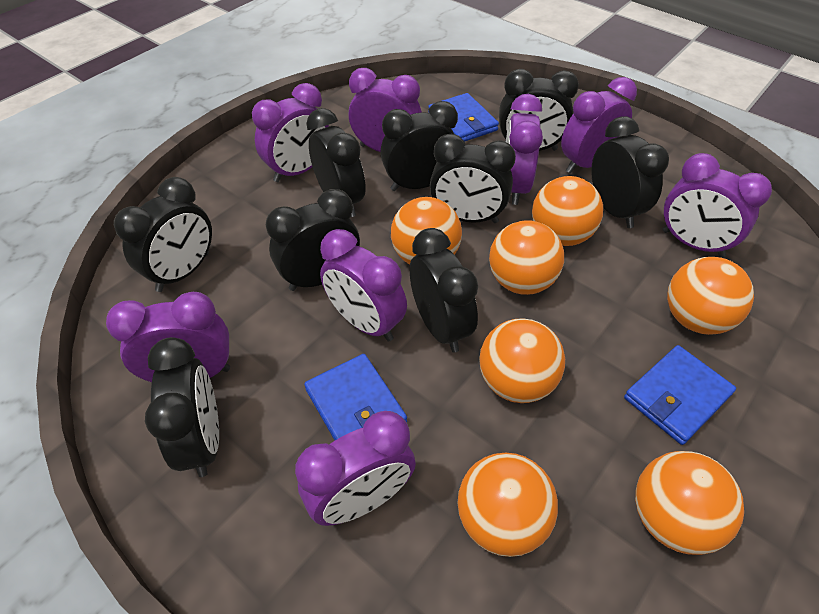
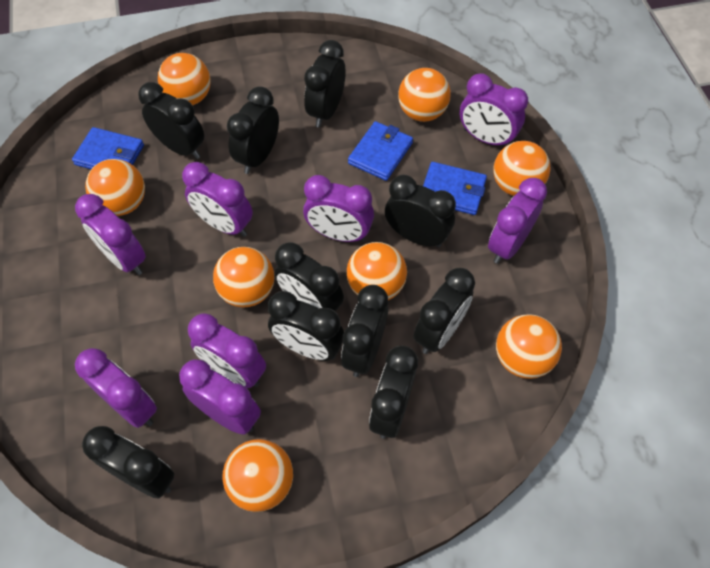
black clock: [114,177,212,292] [145,337,219,477] [266,189,360,291] [307,108,366,217] [380,101,458,191] [410,228,478,352] [430,134,516,223] [499,69,579,151] [591,116,669,228] = 9 -> [82,426,174,499] [138,82,204,159] [227,86,279,174] [268,291,344,361] [274,242,344,312] [304,40,346,127] [341,285,388,377] [369,346,418,439] [385,175,456,248] [413,268,475,354] = 10
orange ball: [391,197,462,265] [457,452,558,557] [479,318,565,403] [489,220,564,295] [532,176,603,246] [635,451,744,555] [667,257,754,335] = 7 -> [85,159,145,216] [158,53,210,105] [213,247,275,307] [222,439,293,512] [347,242,407,300] [398,68,451,122] [493,141,551,196] [496,314,562,379] = 8

